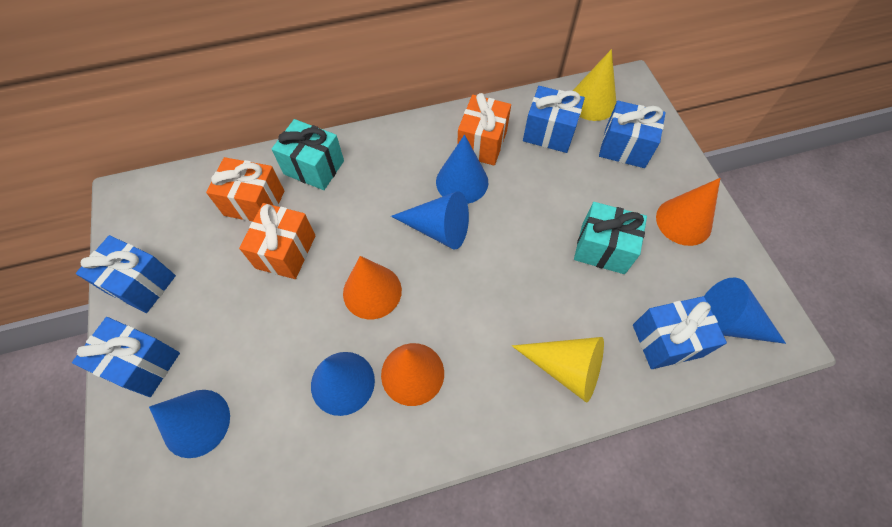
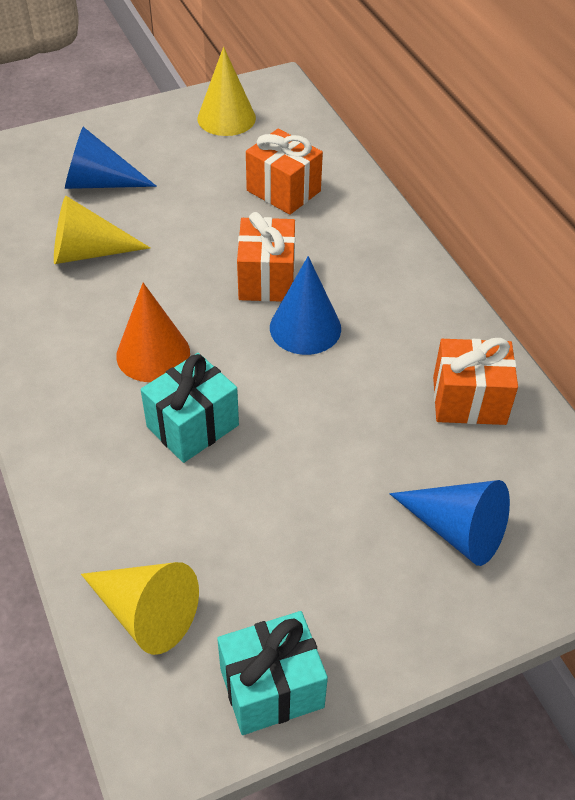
blue cone: [149,390,230,458] [311,352,375,416] [391,191,469,250] [436,134,488,204] [704,277,786,344] = 5 -> [65,127,157,189] [270,256,341,355] [389,480,510,566] = 3
blue gift: [72,317,180,397] [76,235,176,313] [523,86,585,153] [599,101,666,168] [633,296,727,369] = 5 -> none = 0
orange cone: [343,256,402,319] [381,343,444,406] [656,178,720,246] = 3 -> [116,283,190,382] = 1
yellow cone: [512,337,604,403] [573,49,616,121] = 2 -> [54,196,150,264] [81,562,199,655] [197,47,256,136] = 3

